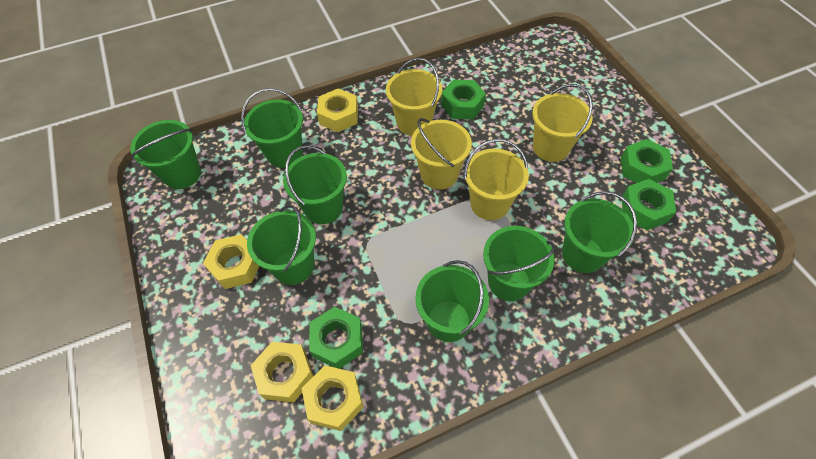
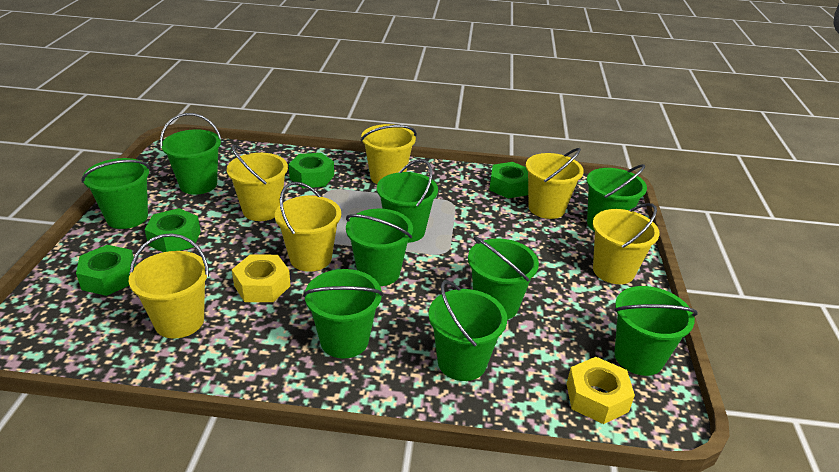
green bucket: [130,120,201,189] [241,88,303,168] [247,205,316,285] [283,145,347,224] [415,260,489,342] [483,226,556,301] [562,191,637,273] = 7 -> [82,158,150,229] [160,113,222,195] [303,269,383,358] [346,209,413,286] [377,159,438,243] [428,280,507,381] [468,236,539,320] [587,164,647,231] [614,286,698,376] = 9
yellow bucket: [386,58,442,136] [411,118,472,190] [464,139,529,220] [532,84,593,162] = 4 -> [129,233,209,338] [227,145,288,221] [275,182,341,272] [361,124,417,184] [526,148,584,219] [593,203,660,284] = 6
yellow nut: [203,234,259,289] [251,342,313,402] [302,365,364,431] [317,89,358,132] = 4 -> [232,255,291,302] [567,357,635,424] = 2

